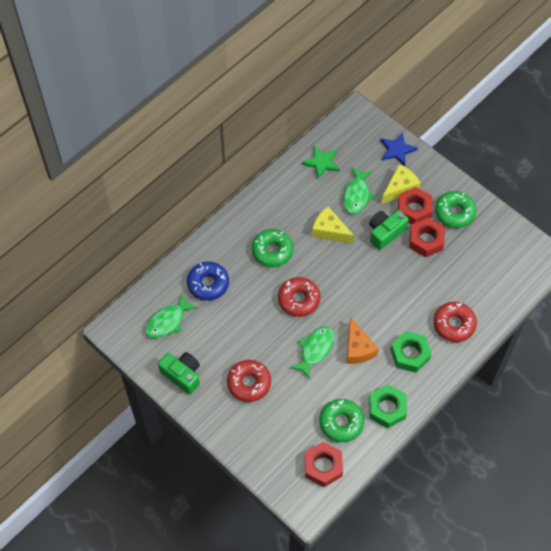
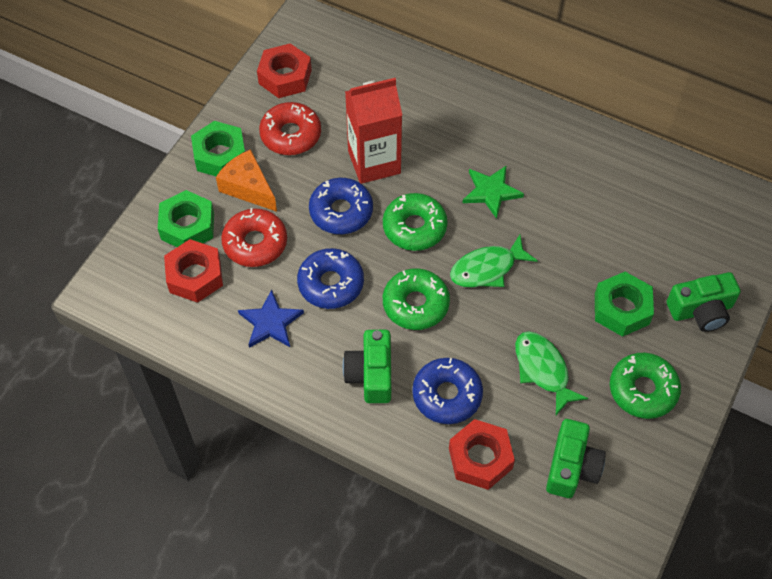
blue donut: [187,262,229,301] = 1 -> [297,248,364,309] [309,178,373,234] [412,358,483,424] = 3
green camera: [158,352,200,395] [369,210,409,250] = 2 -> [343,330,391,403] [546,419,606,498] [667,272,741,332] = 3
green fish: [145,293,198,338] [290,326,334,379] [343,167,374,214] = 3 -> [450,235,538,287] [515,331,588,415] = 2
green nut: [369,384,407,428] [390,331,431,373] = 2 -> [158,190,214,247] [191,121,245,176] [595,272,654,337] = 3
red carton: none = 0 -> [345,78,402,184] = 1
red donut: [227,360,271,402] [278,277,321,317] [433,302,477,342] = 3 -> [221,208,287,267] [259,102,321,155] = 2
yellow cheese: [312,207,354,243] [382,164,421,204] = 2 -> none = 0

